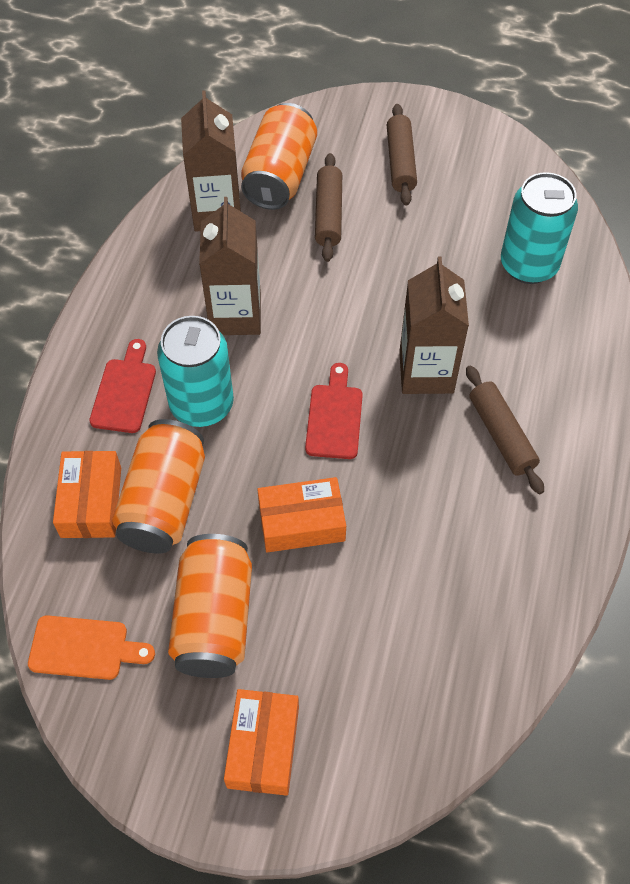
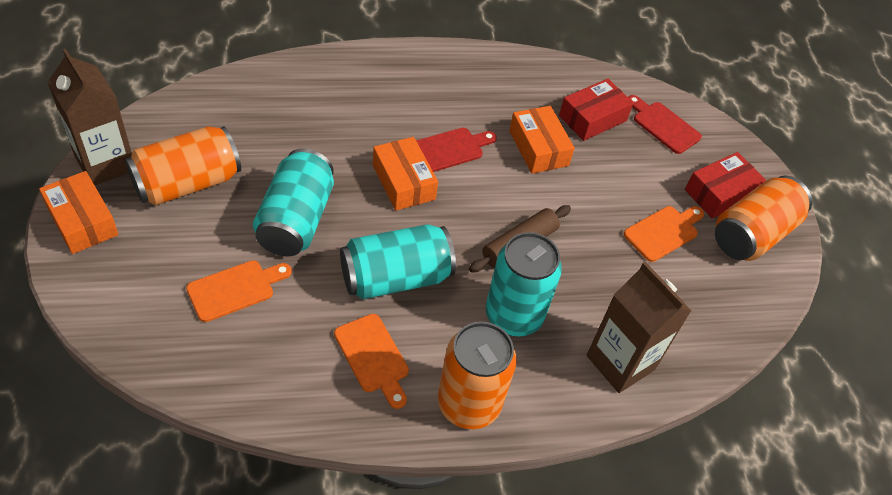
brown carton: [181,90,241,232] [199,197,261,335] [399,257,469,394] = 3 -> [48,49,132,185] [587,262,691,393] = 2
brown rolling pin: [315,153,342,262] [387,104,417,206] [466,366,544,494] = 3 -> [469,205,571,273] = 1
orange cutting board: [28,615,155,680] = 1 -> [186,260,292,322] [334,314,409,409] [624,206,704,262] = 3
red box: none = 0 -> [559,79,633,141] [685,152,766,218] = 2
turquoise can: [157,316,234,427] [501,172,578,284] = 2 -> [253,148,334,256] [340,224,456,299] [486,232,562,336] = 3

